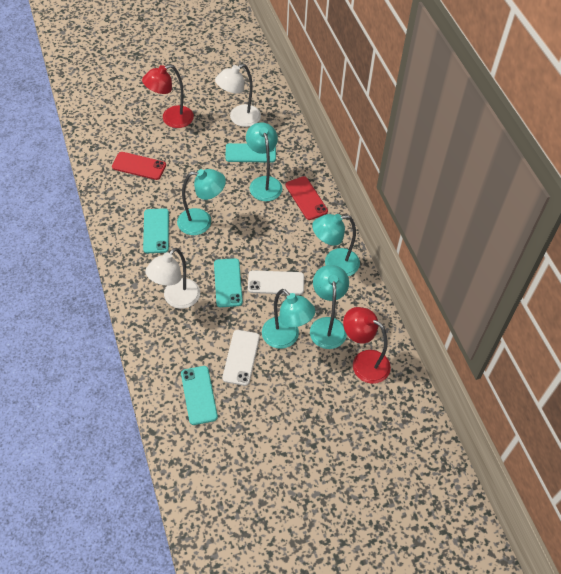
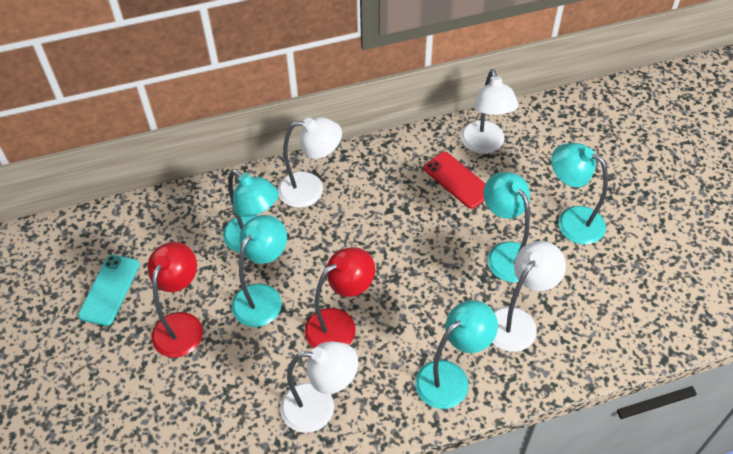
red phone: [112,152,166,180] [286,176,328,220] = 2 -> [424,152,486,209] = 1
turquoise phone: [143,208,169,253] [181,366,218,425] [214,258,243,307] [225,143,276,163] = 4 -> [78,255,140,326] = 1
white lamp: [145,248,200,309] [215,64,261,127] = 2 -> [278,117,342,208] [280,341,358,433] [461,69,519,154] [492,241,566,352] = 4
white phone: [222,330,260,386] [248,270,304,295] = 2 -> none = 0

